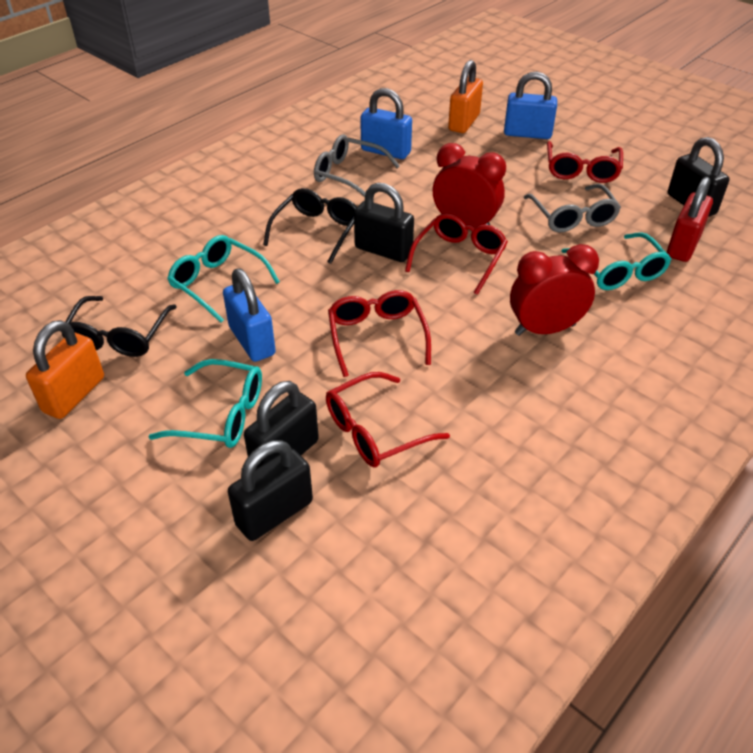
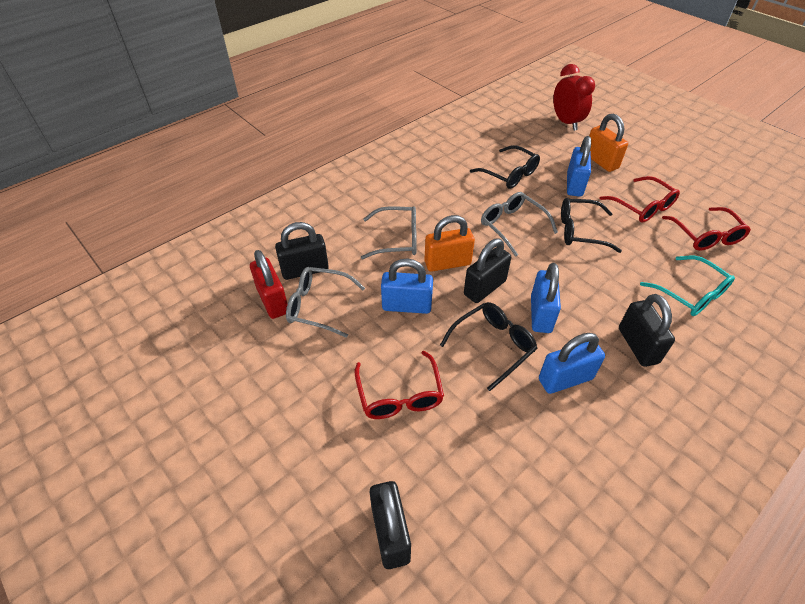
black glasses: [62,296,176,357] [263,188,357,264] = 2 -> [440,302,537,391] [470,145,540,189] [561,198,622,253] = 3
blue padlock: [223,268,276,362] [360,88,412,159] [504,72,557,139] = 3 -> [381,258,433,314] [531,263,561,333] [539,333,605,394] [567,136,591,197] = 4
grey glasses: [314,134,400,197] [523,184,621,232] = 2 -> [286,267,365,338] [361,206,417,259] [481,192,558,257] = 3
red clock: [433,143,506,227] [510,244,599,336] = 2 -> [553,64,595,131] = 1
red glasses: [326,372,450,468] [328,290,431,377] [405,213,508,295] [547,141,623,183] = 4 -> [355,351,444,419] [599,176,680,222] [662,207,751,251] = 3
turquoise glasses: [148,359,262,448] [167,235,280,323] [561,232,671,290] = 3 -> [640,256,735,316] = 1

